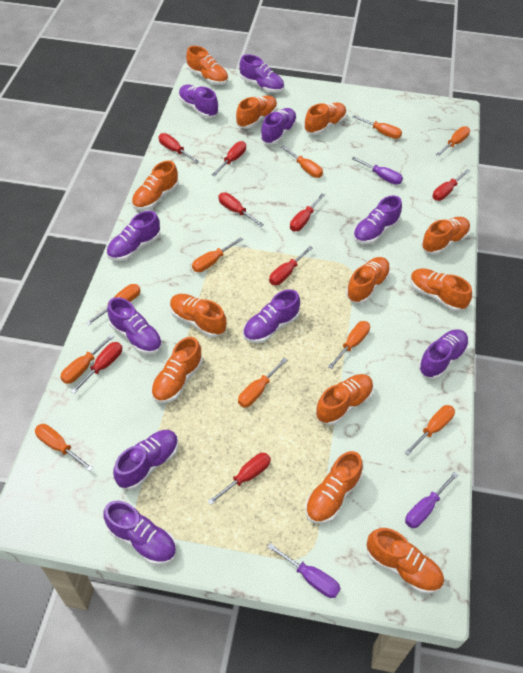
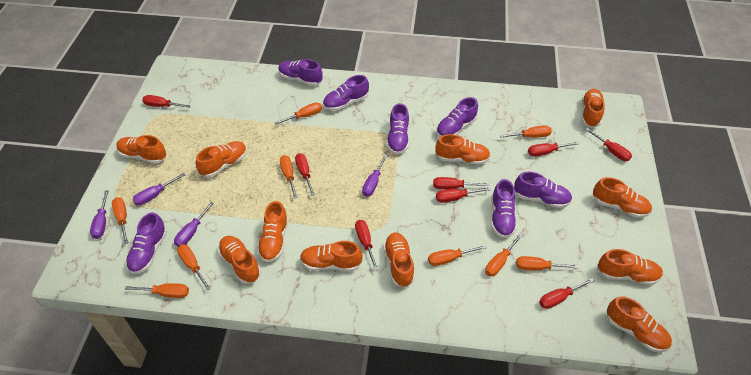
orange screwdriver: [35,424,93,471] [60,334,114,384] [86,284,141,326] [192,237,243,272] [238,358,287,407] [281,146,323,178] [328,321,370,369] [353,115,402,139] [404,405,455,455] [436,126,470,156] = 10 -> [112,197,128,244] [125,283,189,298] [177,244,211,291] [275,102,322,125] [280,155,298,199] [428,245,487,266] [485,234,523,276] [500,125,552,138] [516,256,579,271] = 9
orange shoe: [132,161,179,210] [151,337,203,403] [170,294,226,337] [186,46,228,85] [236,95,277,129] [304,103,347,135] [305,451,363,524] [315,374,373,425] [346,257,391,304] [367,528,444,594] [410,268,472,312] [421,217,470,255] = 12 -> [116,135,166,164] [196,141,247,178] [218,236,261,284] [257,201,289,262] [300,241,362,271] [383,233,415,288] [435,134,491,165] [582,89,605,128] [593,177,652,218] [598,249,663,285] [607,296,672,352] = 11
purple screwdriver: [267,543,341,598] [352,157,403,185] [405,472,458,528] = 3 -> [90,190,109,239] [133,173,185,206] [174,202,214,247] [362,155,387,197] = 4
purple shoe: [104,501,176,565] [106,211,161,261] [107,297,162,354] [113,430,178,490] [178,85,219,118] [240,54,284,93] [243,289,300,343] [260,108,297,145] [353,195,402,244] [418,329,469,379] = 10 -> [126,213,167,274] [278,59,323,86] [323,75,369,111] [386,103,409,154] [436,97,478,137] [491,179,517,238] [514,172,572,208] = 7

